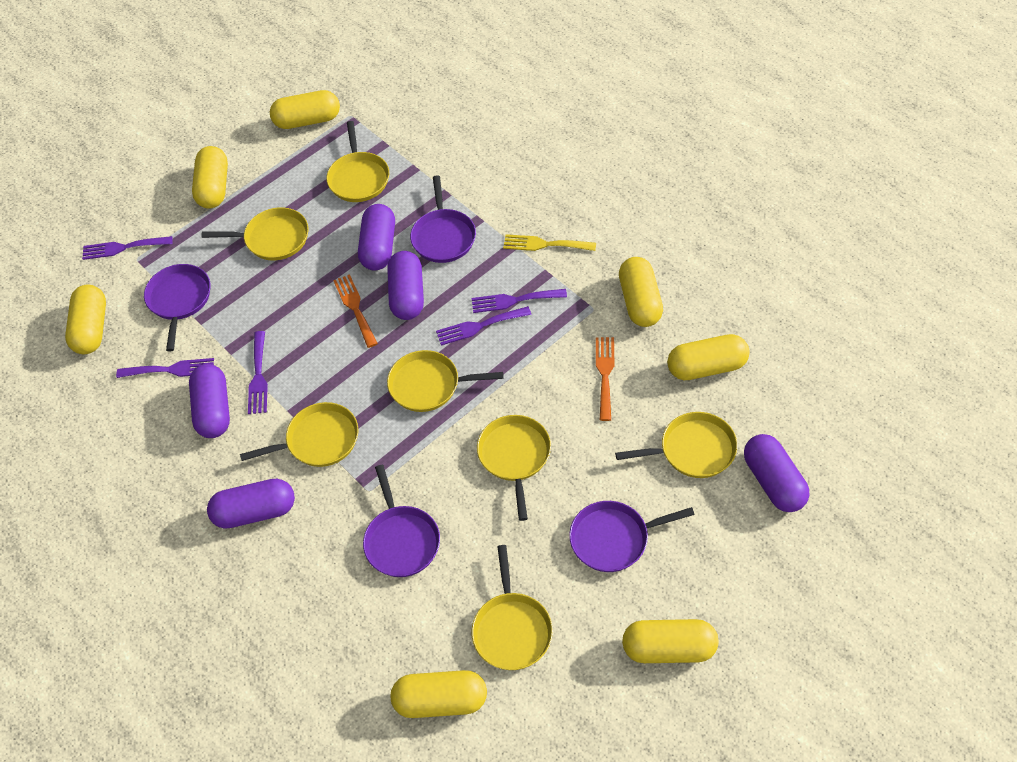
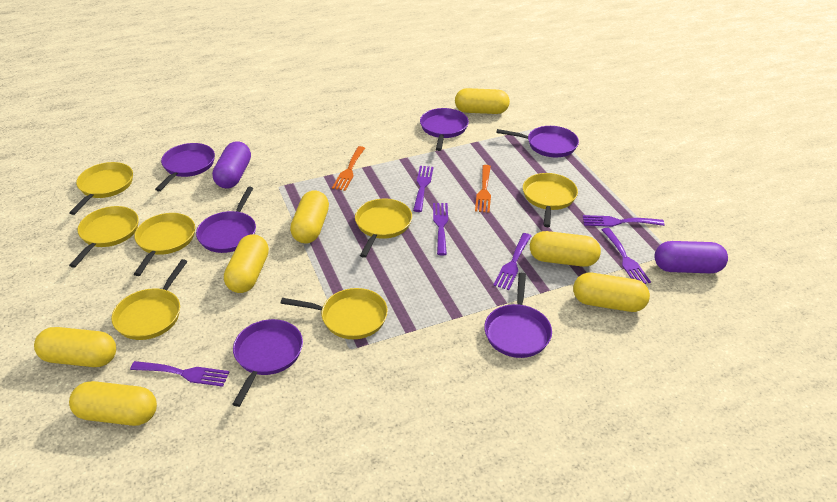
purple capsule: [189,364,230,438] [207,479,295,528] [358,204,395,271] [387,251,424,320] [744,434,809,512] = 5 -> [212,141,251,189] [655,241,728,273] = 2
purple fork: [82,236,173,260] [116,358,214,378] [248,331,268,414] [436,306,531,345] [472,289,567,313] = 5 -> [130,361,229,387] [413,166,433,212] [433,203,448,255] [493,233,531,290] [583,215,664,227] [602,228,651,284] = 6
purple pan: [144,264,211,352] [363,465,440,577] [410,175,476,263] [569,501,695,572] = 4 -> [155,143,215,191] [196,187,256,253] [233,319,303,407] [420,108,469,151] [484,273,552,358] [496,126,579,157] = 6
yellow fork: [503,234,596,251] = 1 -> none = 0

